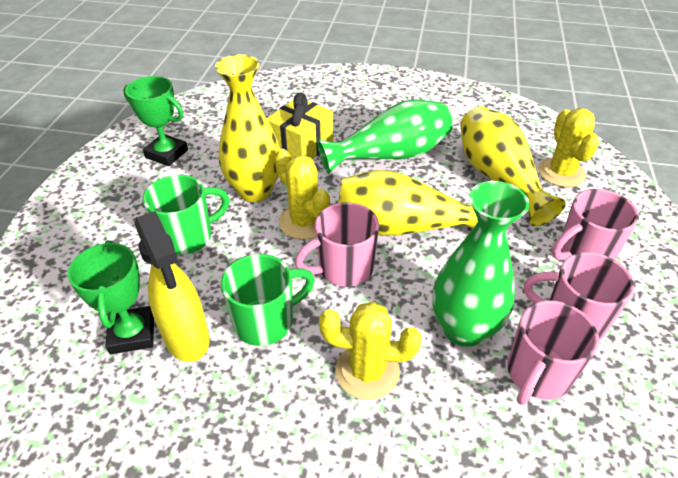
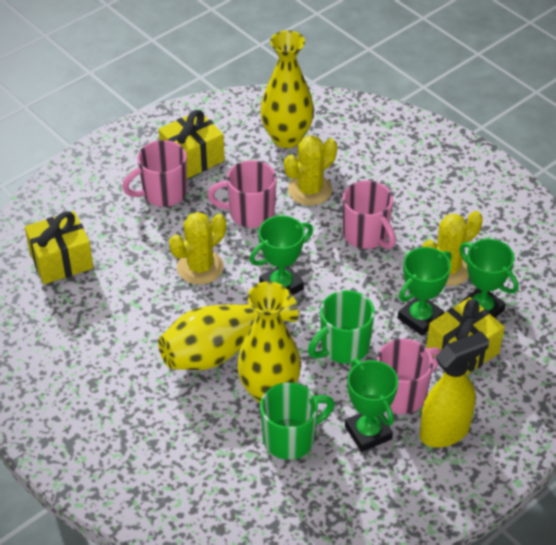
green trophy: [68,240,154,354] [123,76,188,166] = 2 -> [250,215,313,295] [345,359,398,452] [398,247,451,336] [459,239,519,318] = 4
green vase: [317,99,453,174] [433,181,530,347] = 2 -> none = 0
yellow gift: [267,93,333,159] = 1 -> [25,211,94,284] [159,110,224,179] [426,297,505,375] = 3

